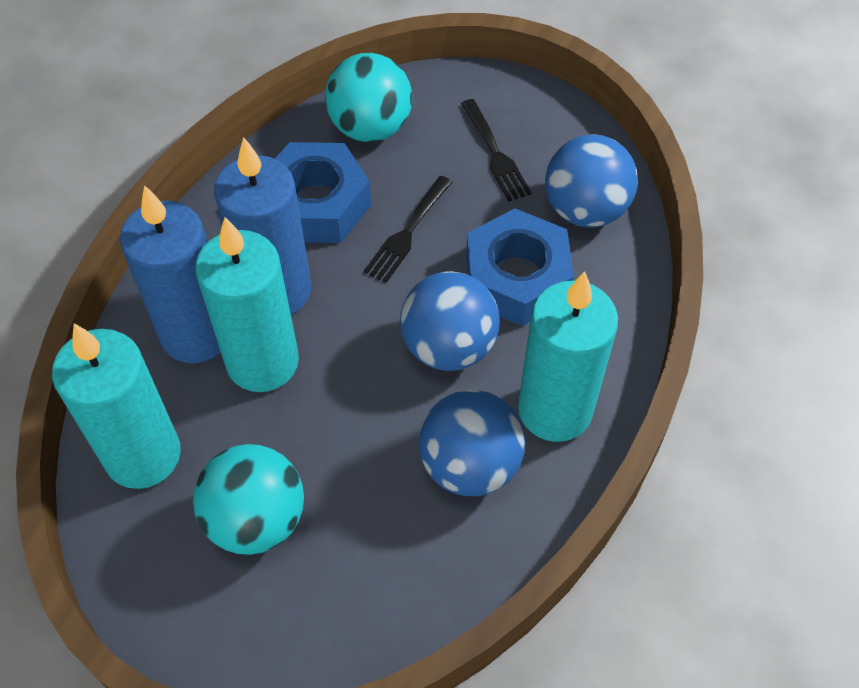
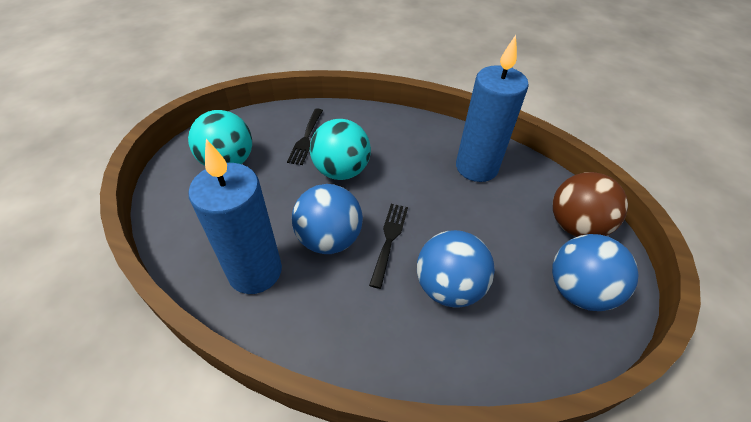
blue nut: [275,142,371,243] [466,208,574,326] = 2 -> none = 0
brown ball: none = 0 -> [553,172,628,237] = 1
turquoise candle: [52,324,181,489] [195,217,299,392] [518,271,618,442] = 3 -> none = 0

